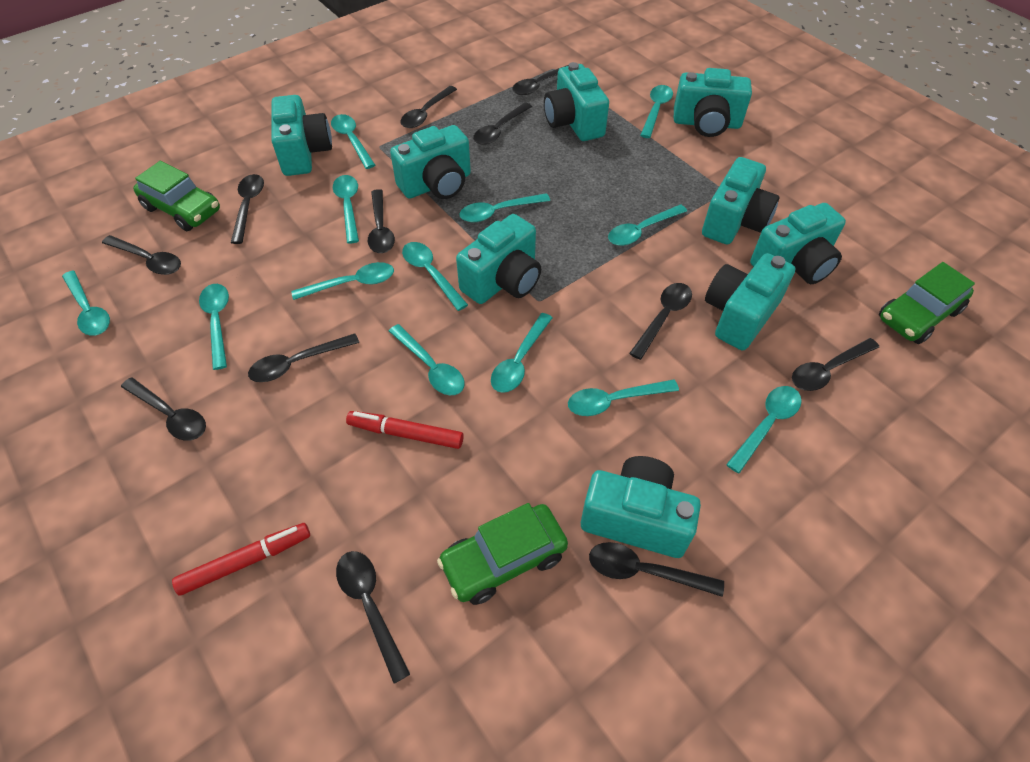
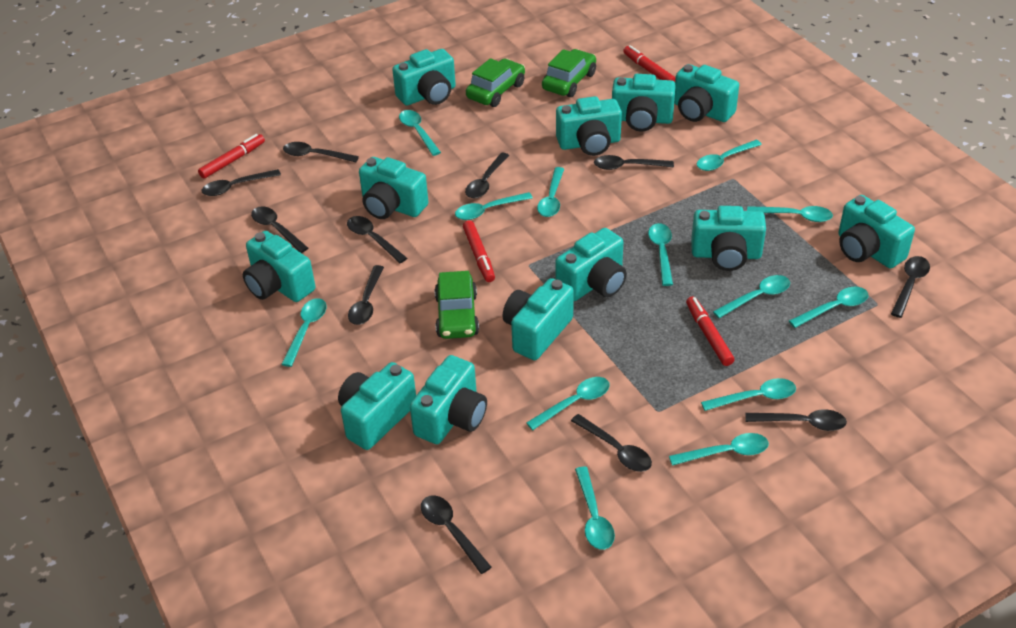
black spoon: [102,235,181,275] [121,377,206,441] [231,174,264,244] [248,333,359,382] [336,551,410,684] [368,189,395,253] [400,86,457,128] [473,102,532,145] [512,65,569,95] [589,542,724,597] [629,283,692,360] [792,338,879,391] = 12 -> [202,169,281,196] [251,206,308,253] [283,142,359,162] [347,216,407,263] [348,265,384,325] [421,495,492,574] [465,152,509,199] [571,414,652,472] [594,155,674,170] [745,409,847,431] [891,256,930,318] = 11
red marker: [172,523,310,596] [346,411,464,449] = 2 -> [198,134,265,179] [463,220,495,282] [623,45,675,82] [686,296,734,366] = 4
turquoise camera: [271,95,332,176] [390,125,471,199] [456,214,541,304] [544,62,609,141] [581,456,701,558] [674,68,752,137] [702,157,780,245] [705,253,796,350] [750,203,846,284] = 9 -> [243,231,315,302] [338,362,416,450] [359,157,428,219] [392,49,456,106] [410,355,487,444] [503,278,574,360] [556,96,622,156] [556,228,627,301] [612,74,676,132] [674,64,739,122] [691,206,766,271] [838,195,915,268] = 12

